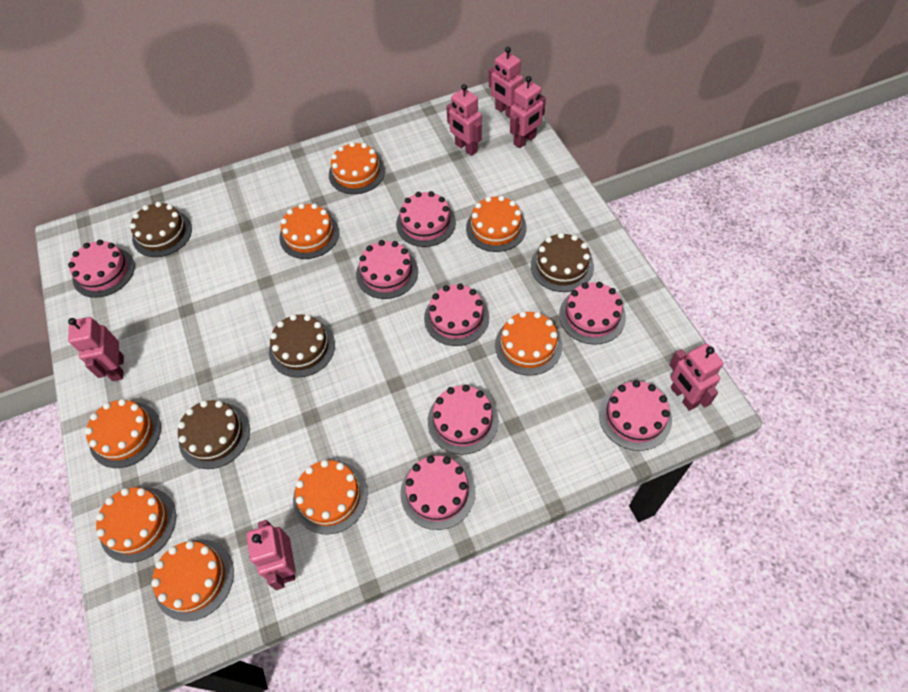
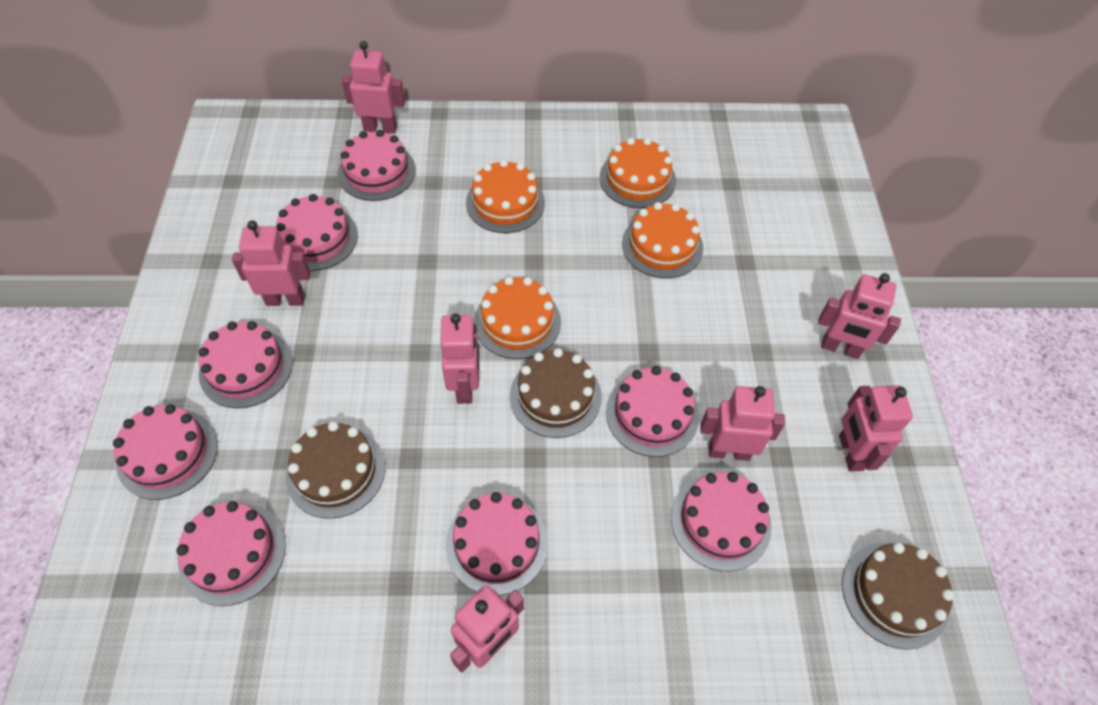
brown cake: [130,202,192,257] [178,400,250,469] [269,314,335,378] [531,232,594,292] = 4 -> [286,421,385,519] [510,348,602,438] [842,542,954,650] = 3
orange cake: [85,399,161,468] [96,487,176,563] [151,539,234,621] [279,203,339,259] [293,460,368,535] [329,142,385,194] [466,195,526,252] [495,311,562,376] = 8 -> [466,160,545,233] [474,277,561,359] [599,138,676,208] [622,202,703,278] = 4
pink robot: [68,317,124,381] [246,520,296,590] [446,84,482,156] [489,47,523,118] [510,76,546,148] [670,343,723,411] = 6 -> [232,220,311,306] [342,41,405,134] [441,314,479,404] [450,585,524,673] [700,386,785,461] [818,273,901,359] [839,385,913,472] = 7

